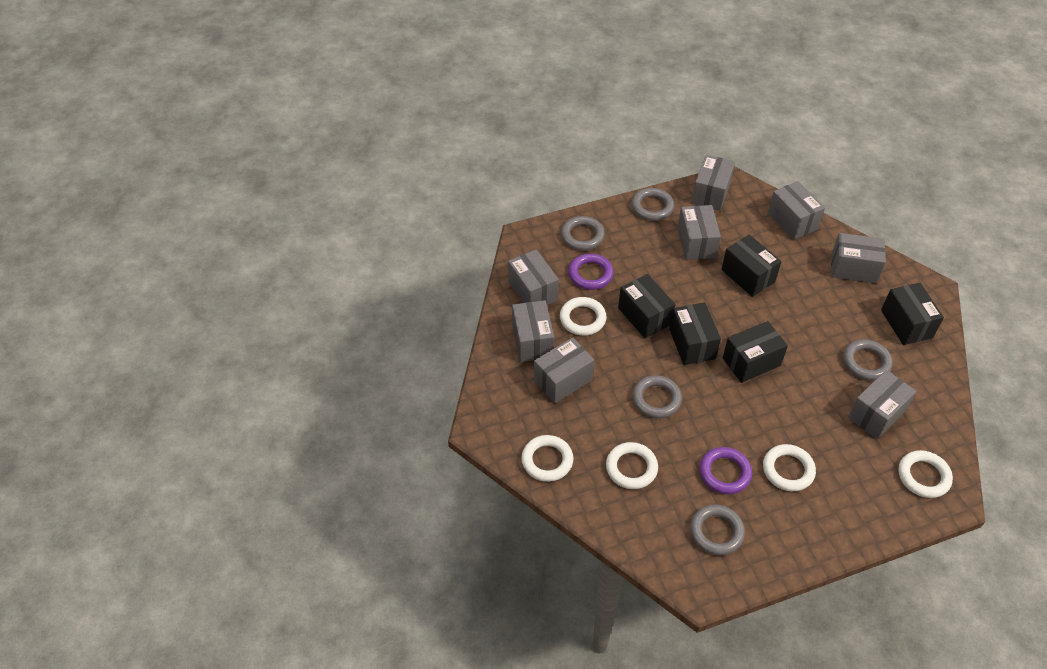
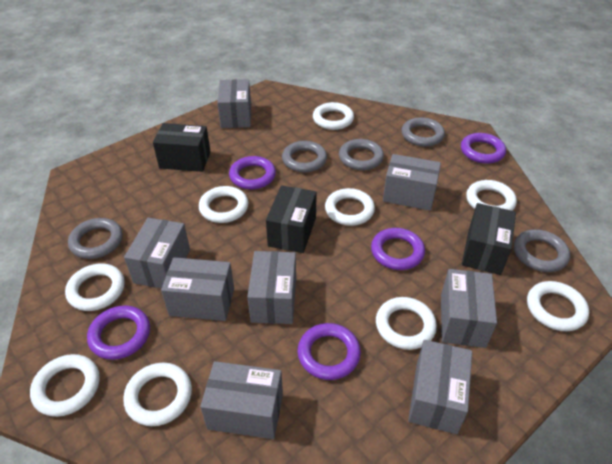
black box: [618,274,675,338] [669,302,721,365] [721,235,782,297] [723,321,788,383] [881,283,944,345] = 5 -> [153,123,211,172] [266,185,317,253] [462,203,516,275] = 3
purple ring: [568,254,614,290] [700,447,752,494] = 2 -> [87,305,150,360] [229,156,276,189] [298,323,361,380] [371,228,425,270] [461,133,506,164] = 5
white ring: [522,435,573,482] [560,297,607,336] [606,442,658,489] [763,444,816,491] [898,450,953,498] = 5 -> [30,354,100,417] [65,264,124,311] [123,363,192,426] [199,186,248,223] [313,102,354,130] [325,188,375,226] [376,297,437,350] [466,180,517,211] [527,281,589,331] = 9

